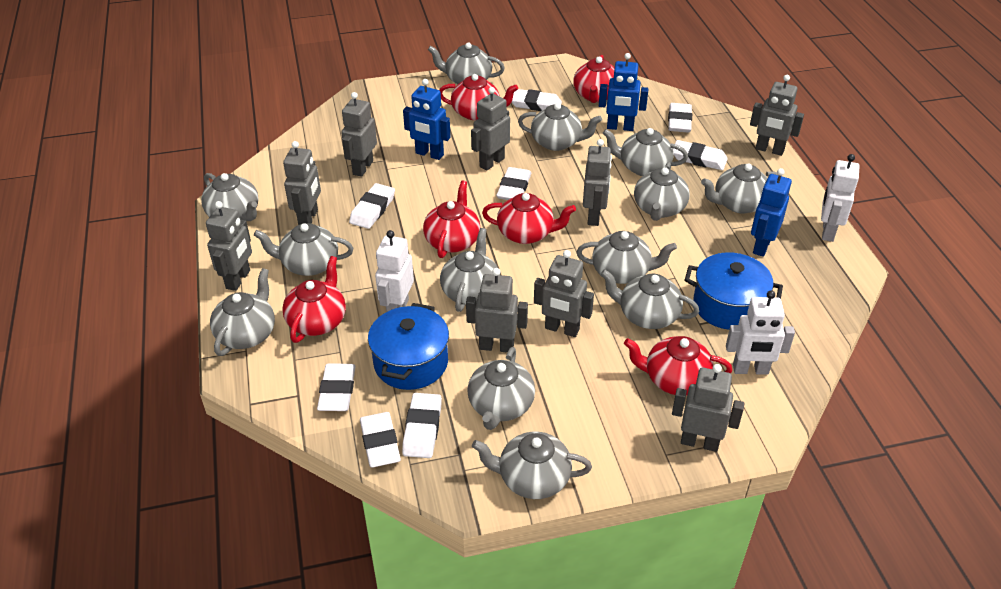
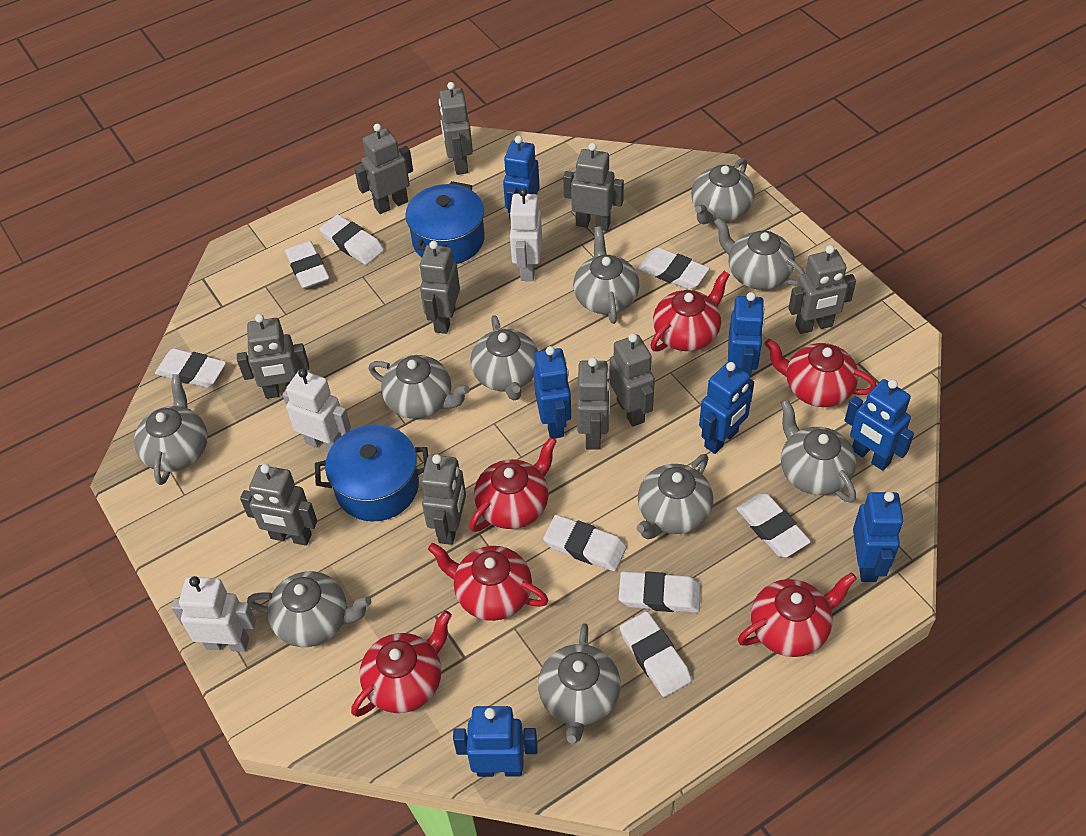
blue robot: [403,79,451,160] [599,53,648,131] [751,168,792,257] = 3 -> [453,706,537,777] [503,136,540,213] [533,346,571,438] [699,362,754,454] [728,292,765,375] [844,379,914,471] [853,492,903,582] = 7
grey robot: [206,201,252,291] [283,141,321,225] [341,92,377,177] [466,268,528,352] [471,87,510,171] [534,250,594,337] [583,139,612,226] [672,364,744,452] [750,75,804,156] = 9 -> [237,314,309,399] [240,464,317,546] [354,124,413,214] [419,241,460,334] [421,454,466,545] [439,82,473,175] [563,143,624,231] [577,357,610,450] [609,333,655,427] [789,245,856,334] = 10
grey teapot: [201,173,258,221] [210,268,275,356] [254,223,353,276] [428,42,505,84] [440,228,498,312] [467,347,535,430] [472,432,592,499] [518,103,602,151] [577,231,677,284] [601,269,699,329] [603,128,688,176] [634,162,690,221] [701,163,778,214] = 13 -> [134,374,208,485] [247,571,372,647] [368,355,470,419] [470,315,538,400] [538,623,621,743] [573,226,640,324] [637,454,713,539] [691,158,755,224] [714,217,805,290] [781,399,856,503] = 10

